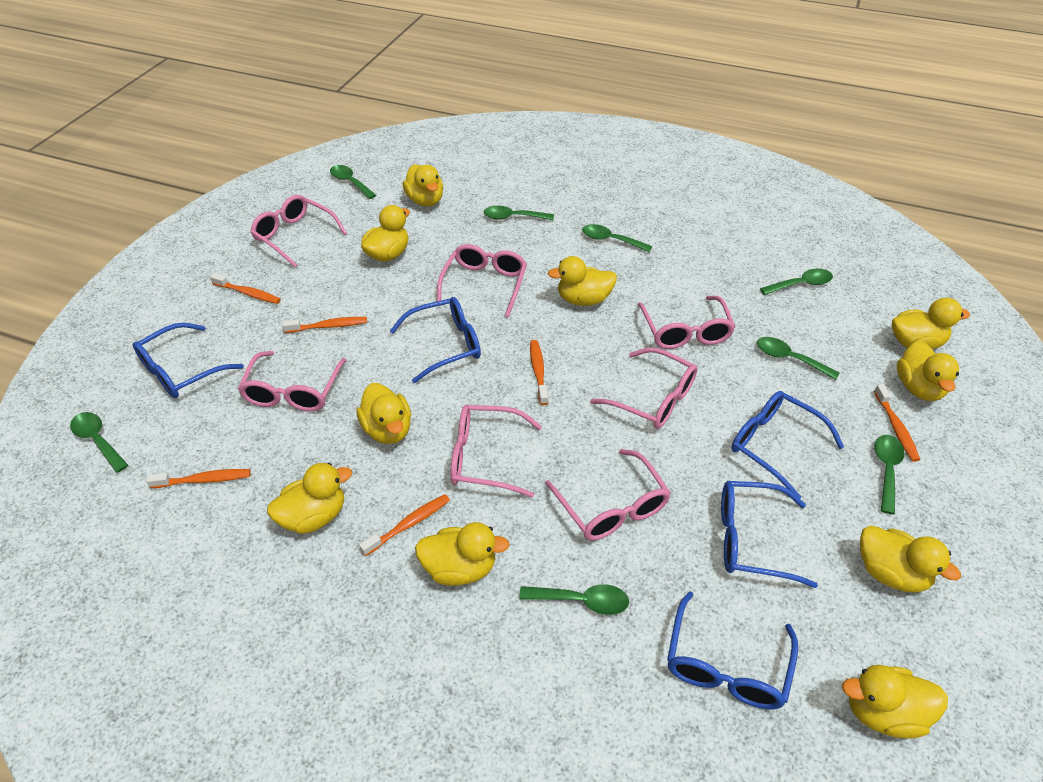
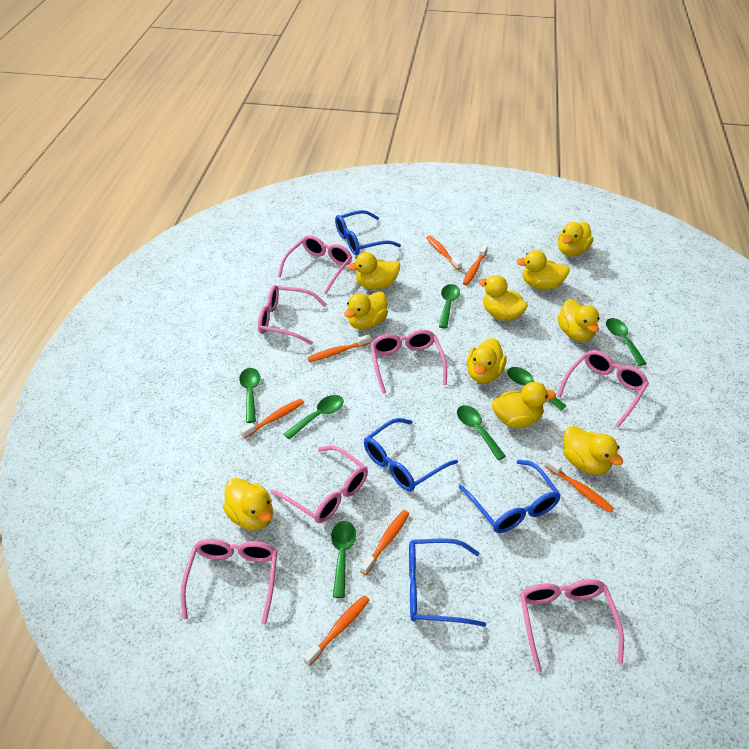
blue glasses: [133,322,244,398] [390,297,481,383] [667,591,798,710] [721,481,818,588] [731,391,844,498] = 5 -> [335,210,401,255] [364,418,458,491] [409,538,486,627] [459,460,561,533] = 4
green spoon: [70,412,128,473] [330,165,376,199] [484,206,554,220] [519,584,629,615] [582,224,652,252] [757,337,840,380] [760,269,833,295] [874,435,905,514] = 8 -> [239,368,260,423] [284,395,344,440] [331,521,356,598] [439,284,460,328] [457,405,506,460] [507,367,567,410] [606,318,647,366] = 7
orange toothbrush: [146,469,251,488] [210,273,281,304] [282,317,367,333] [359,494,450,556] [530,340,548,405] [874,384,920,462] = 6 -> [240,399,304,438] [303,595,370,666] [307,334,371,362] [360,510,409,575] [426,236,462,270] [463,245,488,285] [546,458,614,513] = 7

